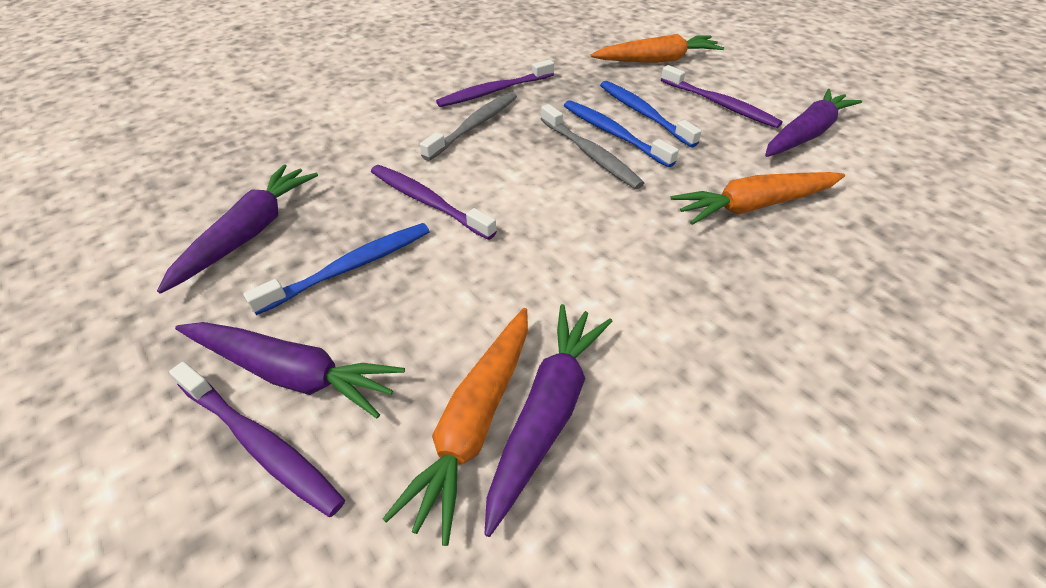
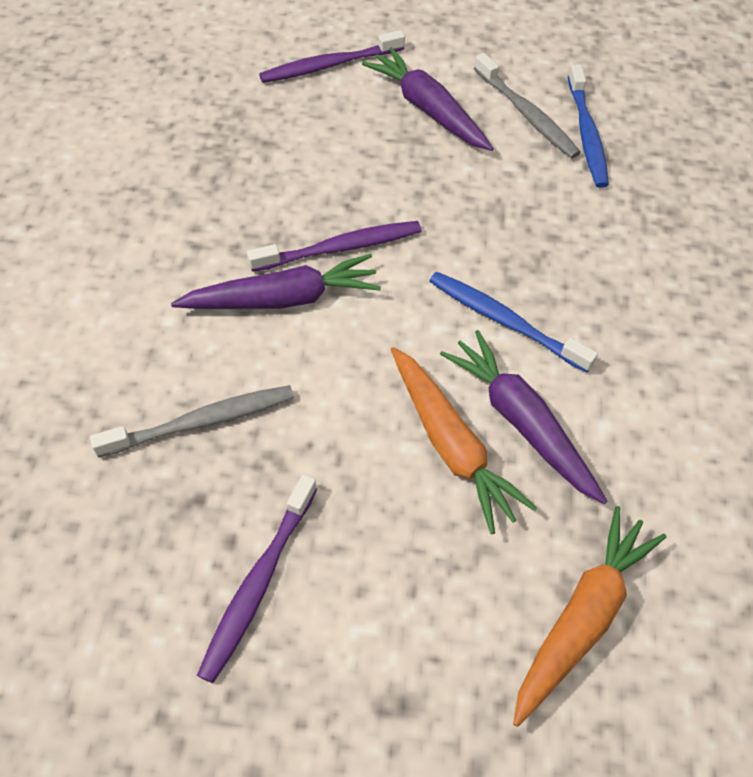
blue toothbrush: [243,223,430,315] [564,100,679,167] [600,81,702,147] = 3 -> [429,272,598,373] [568,64,609,188] = 2
orange carrot: [383,308,528,546] [590,34,724,63] [671,172,845,225] = 3 -> [391,347,537,534] [513,506,666,727] = 2
purple carrot: [157,164,318,294] [175,322,405,418] [484,304,612,537] [765,89,862,157] = 4 -> [171,254,381,309] [362,47,494,151] [440,330,607,504] = 3
purple toothbrush: [169,362,345,517] [371,165,497,240] [436,59,554,107] [661,65,783,128] = 4 -> [197,474,317,683] [247,221,421,272] [259,30,405,83] = 3

